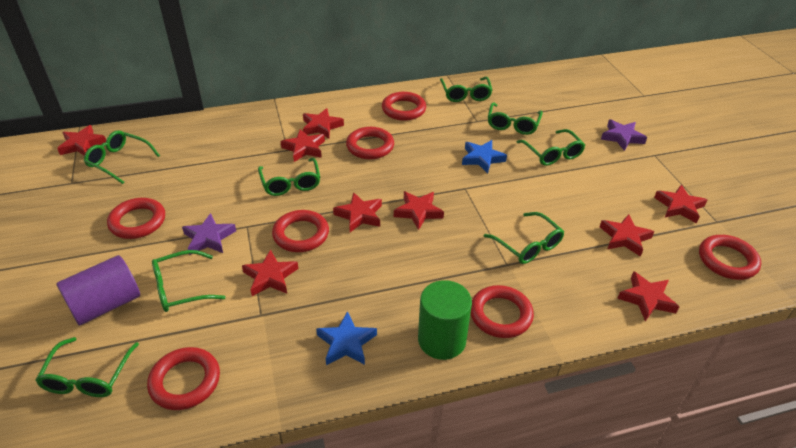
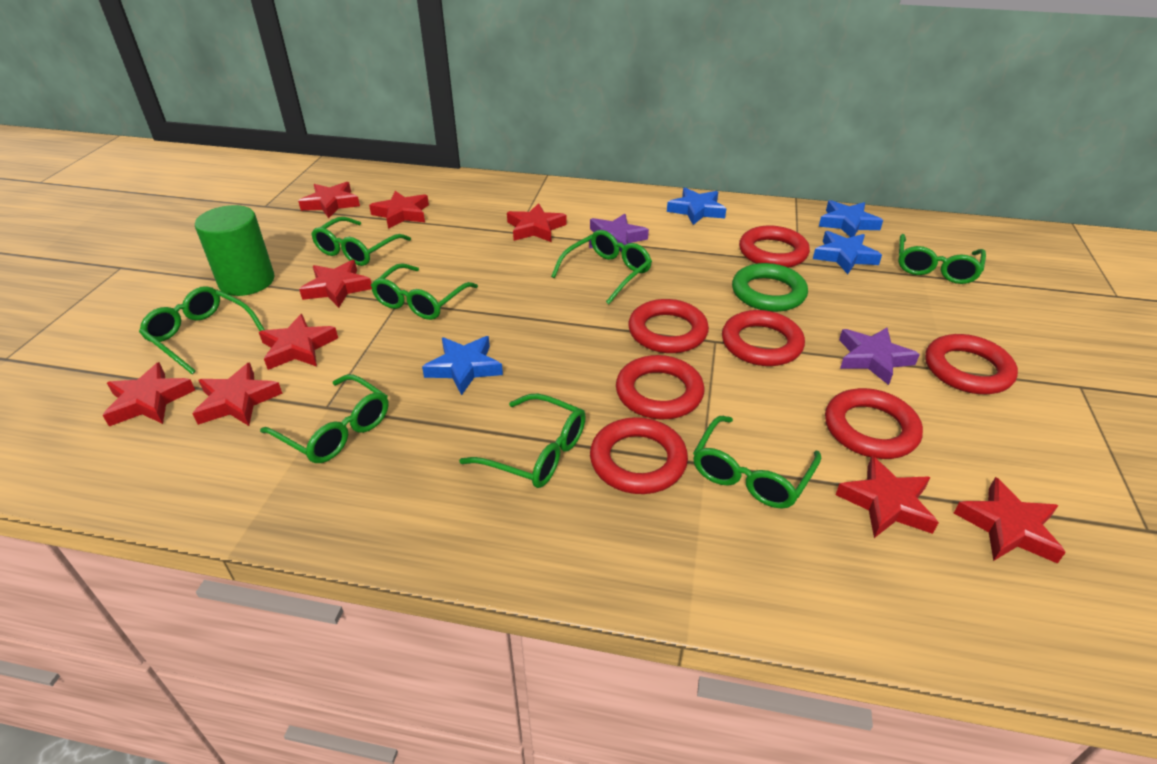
blue star: [316,311,377,365] [462,140,507,173] = 2 -> [422,336,503,395] [667,188,726,225] [813,231,882,274] [819,200,883,237] = 4
green ring: none = 0 -> [732,263,808,312] = 1
purple cylinder: [56,255,140,325] = 1 -> none = 0

